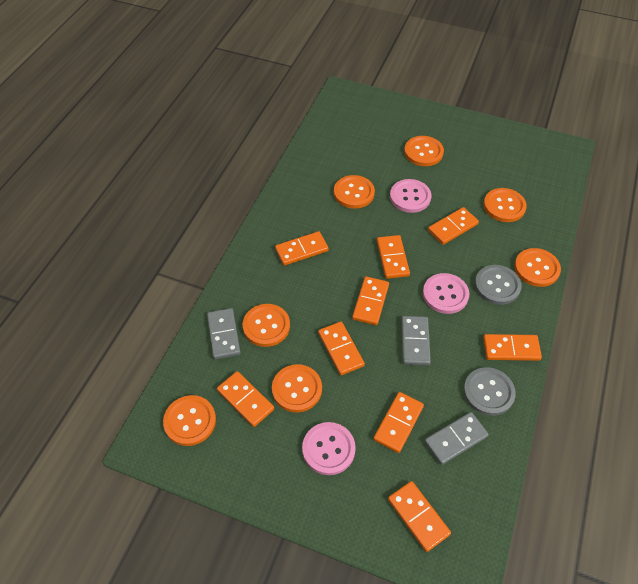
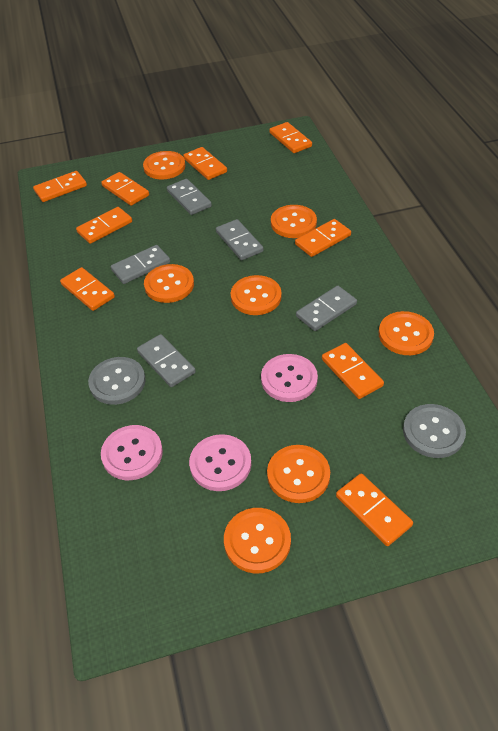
grey domino: [207,308,241,359] [401,316,431,366] [424,412,489,465] = 3 -> [111,245,170,284] [137,334,196,387] [167,179,212,215] [216,219,263,260] [296,286,357,331] = 5

